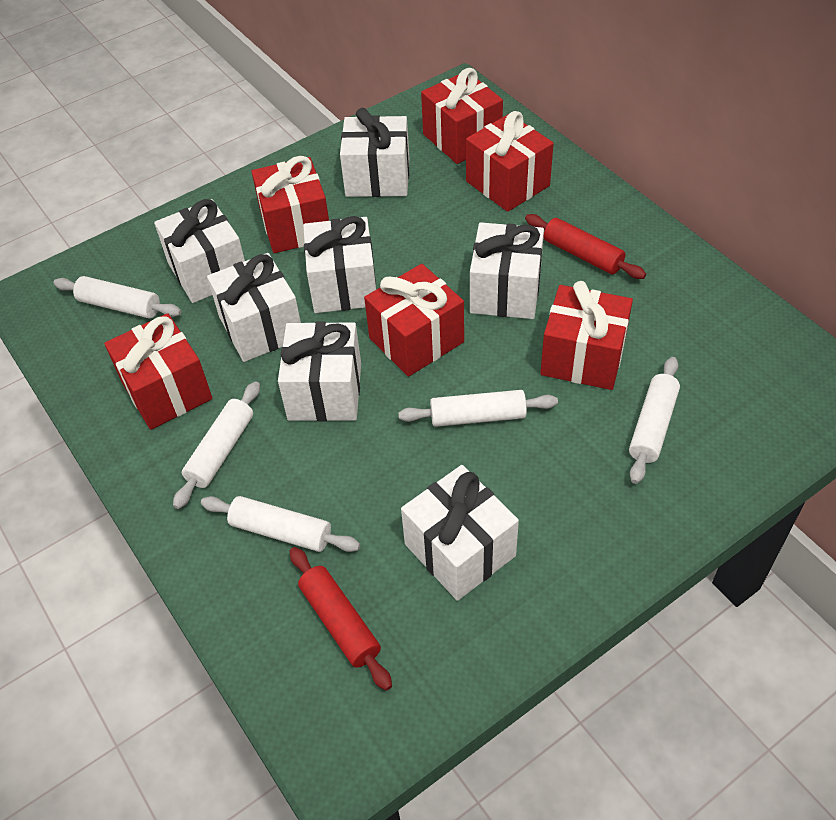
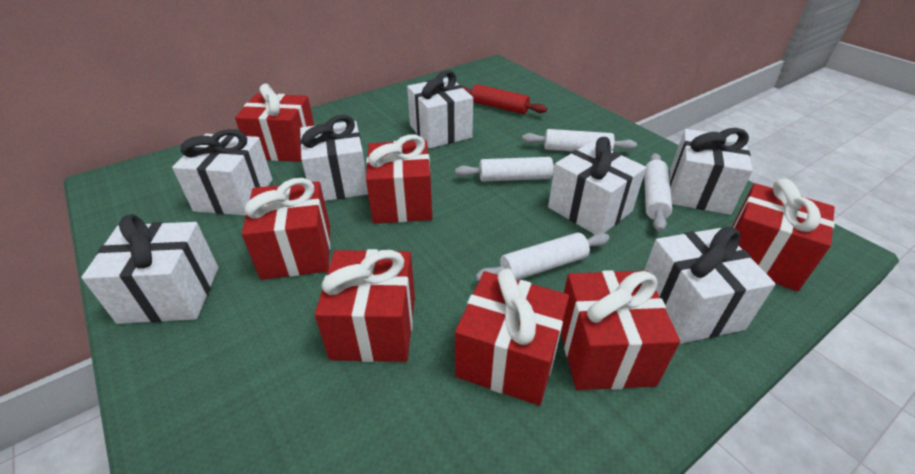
red gift: [104,313,212,430] [251,156,329,253] [364,264,464,377] [421,68,503,164] [466,111,554,212] [540,281,633,390] = 6 -> [235,84,314,162] [242,178,330,280] [315,249,415,362] [366,135,432,224] [455,268,569,406] [561,270,680,390] [732,179,835,291] = 7
red rolling pin: [290,547,392,691] [525,214,646,279] = 2 -> [463,84,547,114] = 1
white rolling pin: [53,276,181,319] [173,381,260,509] [201,496,360,552] [398,390,558,427] [629,357,680,484] = 5 -> [455,157,555,182] [475,233,610,281] [522,129,637,151] [644,153,672,232] = 4

